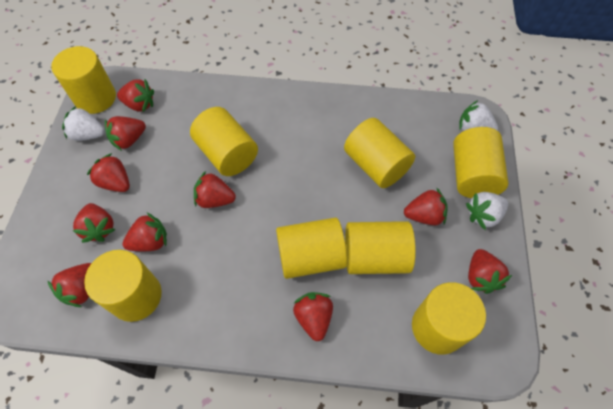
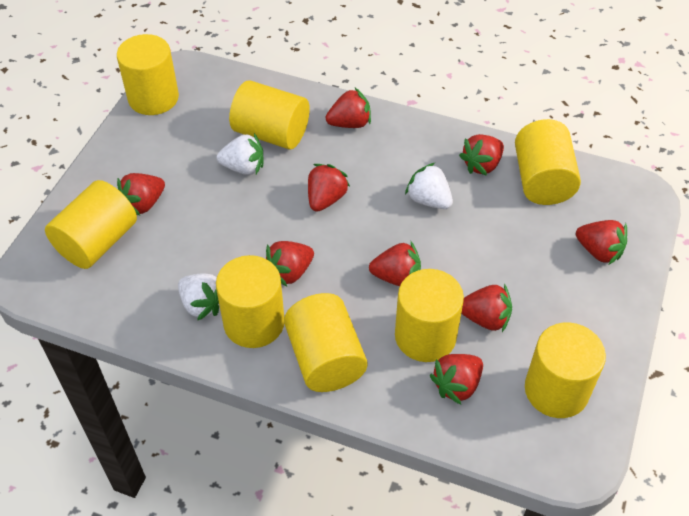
red strawberry: [48,263,91,307] [72,203,116,243] [87,153,130,192] [105,116,146,151] [117,79,154,112] [123,213,167,251] [194,171,236,208] [293,292,333,341] [404,187,448,225] [468,249,512,294] = 10 -> [117,173,165,216] [266,241,314,287] [308,164,350,212] [326,88,371,128] [369,242,421,286] [430,354,483,405] [459,134,504,176] [461,284,512,332] [576,220,627,265] = 9

